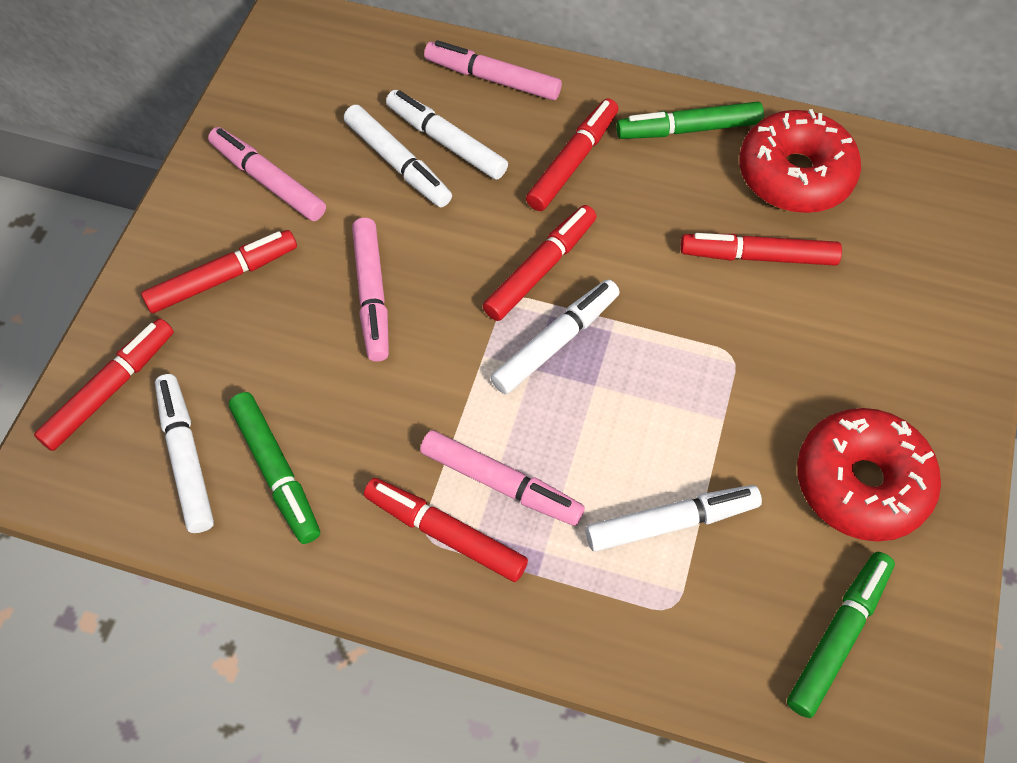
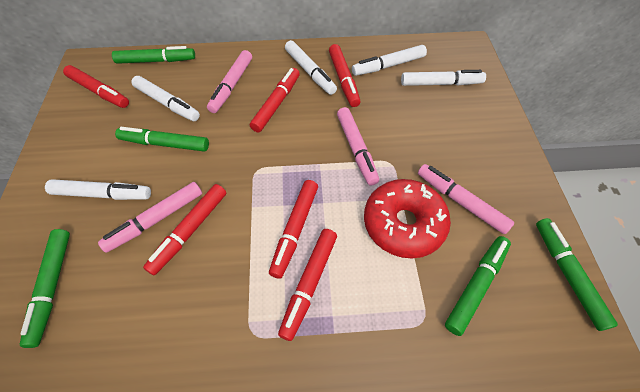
green marker: [229,392,320,544] [616,102,764,139] [787,552,895,718] = 3 -> [20,229,70,348] [112,46,195,64] [115,127,209,152] [445,236,511,336] [536,218,618,331] = 5
red donut: [739,109,861,213] [797,408,941,542] = 2 -> [364,179,451,258] = 1

